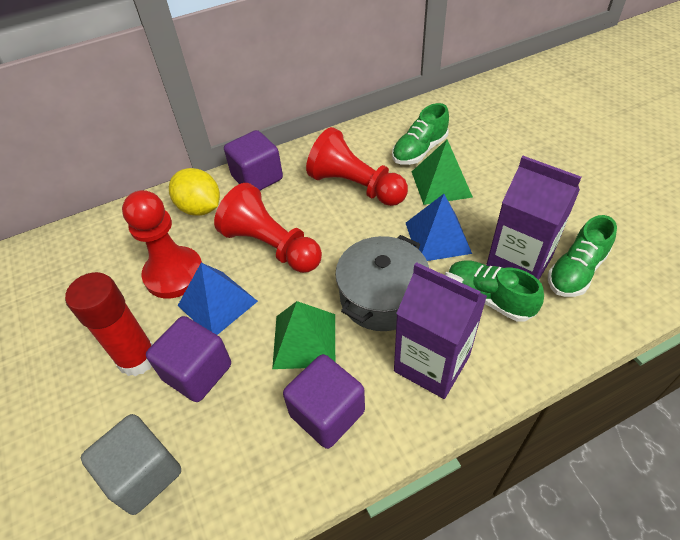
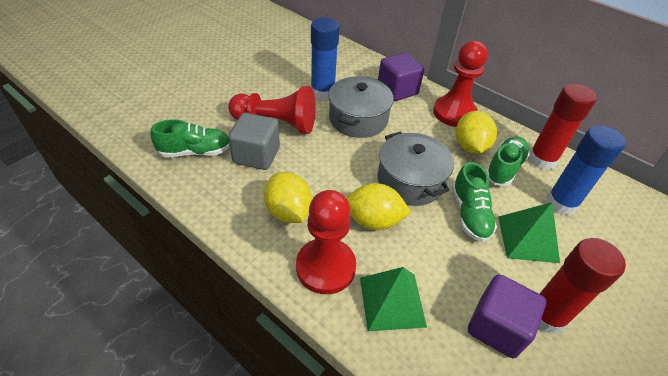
blue glue stick: none = 0 -> [311,18,340,100] [546,125,626,215] = 2
blue pyramid: [178,263,258,335] [406,194,472,261] = 2 -> none = 0
grey pot: [335,235,429,331] = 1 -> [328,76,394,138] [377,131,454,206] = 2
purple carton: [394,262,487,399] [486,156,581,280] = 2 -> none = 0
purple cube: [146,316,231,402] [224,130,283,190] [283,354,365,449] = 3 -> [378,53,424,101] [468,274,547,358] = 2
red glue stick: [65,272,153,376] = 1 -> [528,83,597,170] [539,238,626,334] = 2
yellow lemon: [169,168,220,216] = 1 -> [264,172,312,223] [346,183,411,230] [456,111,497,154] = 3

